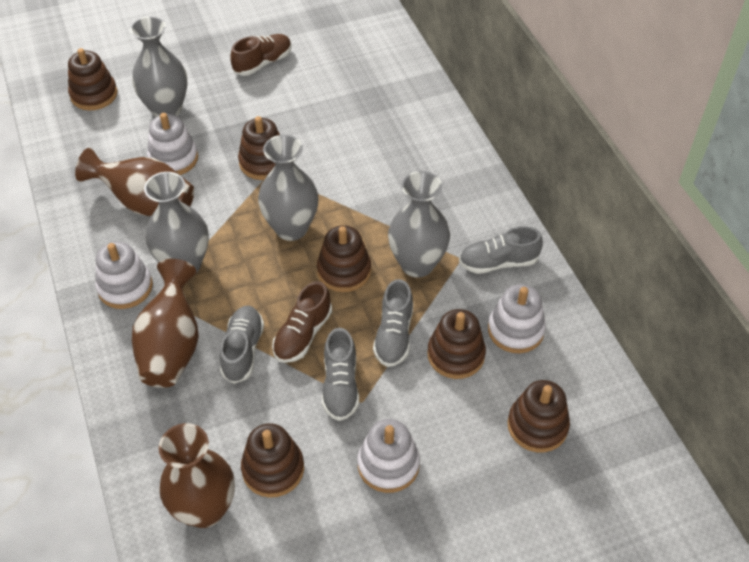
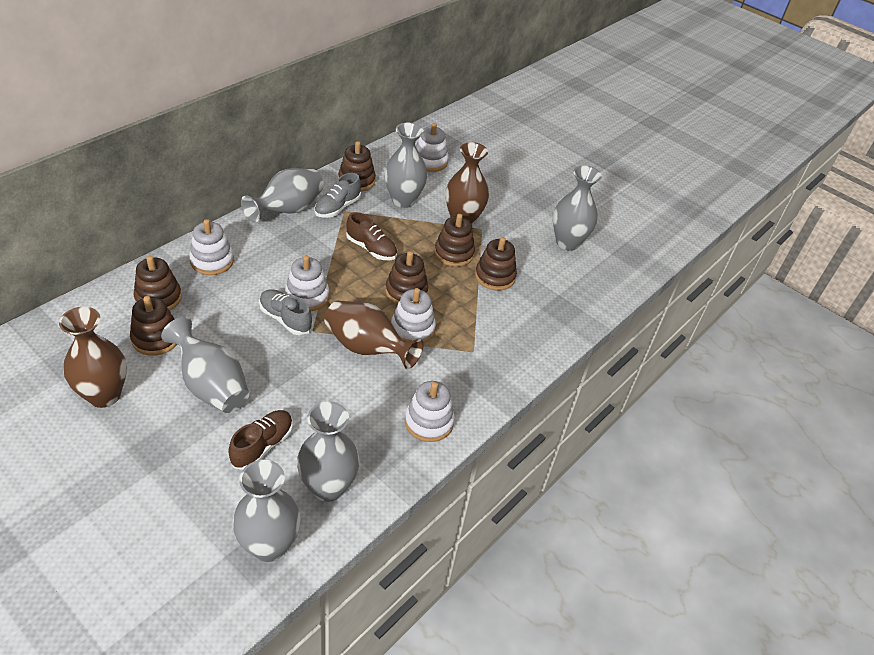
grey shoe: [220,306,264,384] [322,328,359,421] [373,279,413,367] [459,226,543,274] = 4 -> [259,289,313,335] [315,173,361,218] = 2
grey vase: [130,16,187,117] [144,172,209,273] [258,135,318,241] [388,171,450,278] = 4 -> [161,317,249,413] [233,460,301,562] [241,168,324,223] [297,401,360,502] [384,123,428,208] [553,165,602,251] = 6
white stacking toy: [95,242,153,309] [147,113,198,175] [358,419,420,493] [488,284,546,353] = 4 -> [189,219,234,275] [285,255,329,311] [391,288,436,343] [405,381,455,442] [416,123,449,172] = 5

